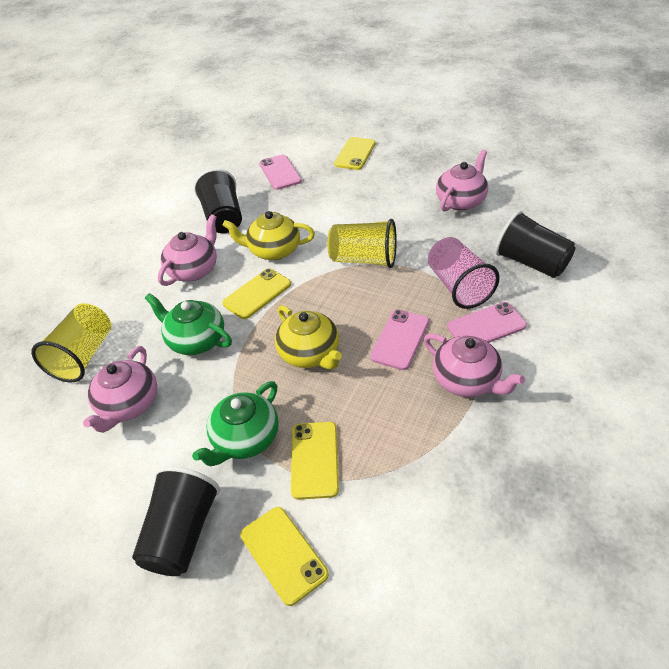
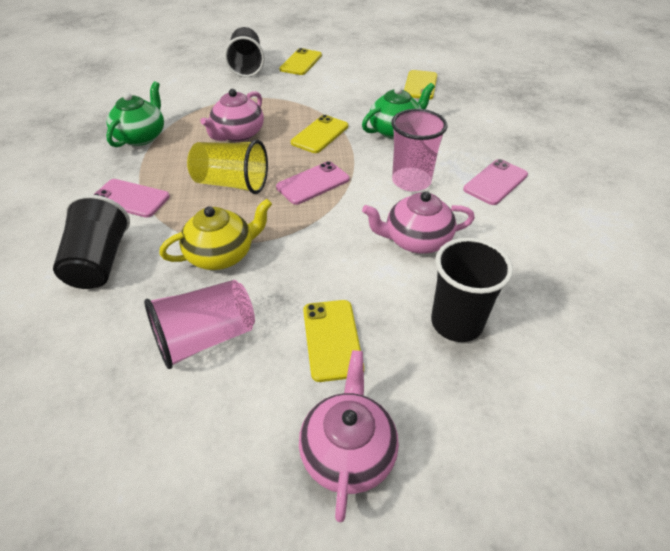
pink cup: [428,237,500,309] = 1 -> [144,280,255,369] [391,109,447,192] = 2
pink teapot: [83,346,157,433] [158,214,217,286] [424,333,525,397] [436,150,488,212] = 4 -> [200,89,264,142] [299,350,399,522] [362,191,475,254] = 3
yellow cup: [31,303,111,382] [327,219,397,268] = 2 -> [187,140,268,194] = 1
yellow teapot: [222,211,315,260] [275,305,342,370] = 2 -> [159,199,272,270] = 1

